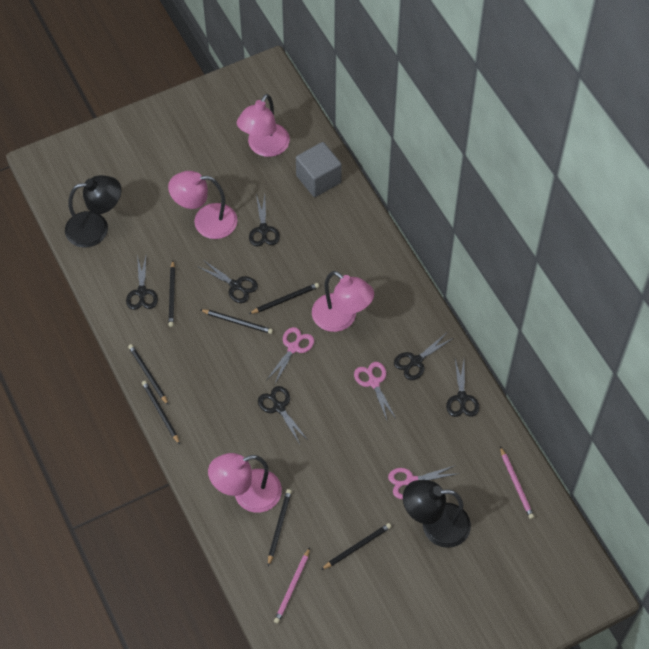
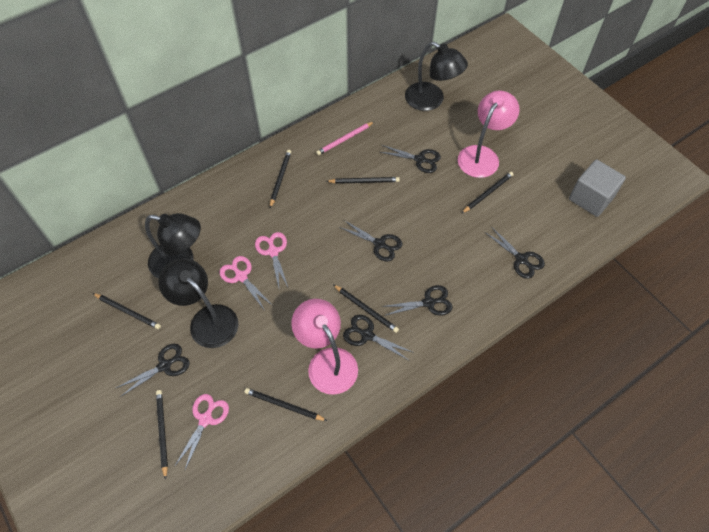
black lamp: [65,175,121,248] [403,480,471,548] = 2 -> [145,213,201,279] [158,258,238,348] [405,42,468,111] = 3
pink lamp: [168,171,238,239] [208,453,282,513] [237,94,290,157] [312,271,374,332] = 4 -> [291,299,358,395] [458,90,519,178] = 2
pink pencil: [274,548,310,624] [500,447,534,519] = 2 -> [316,122,374,155] = 1

